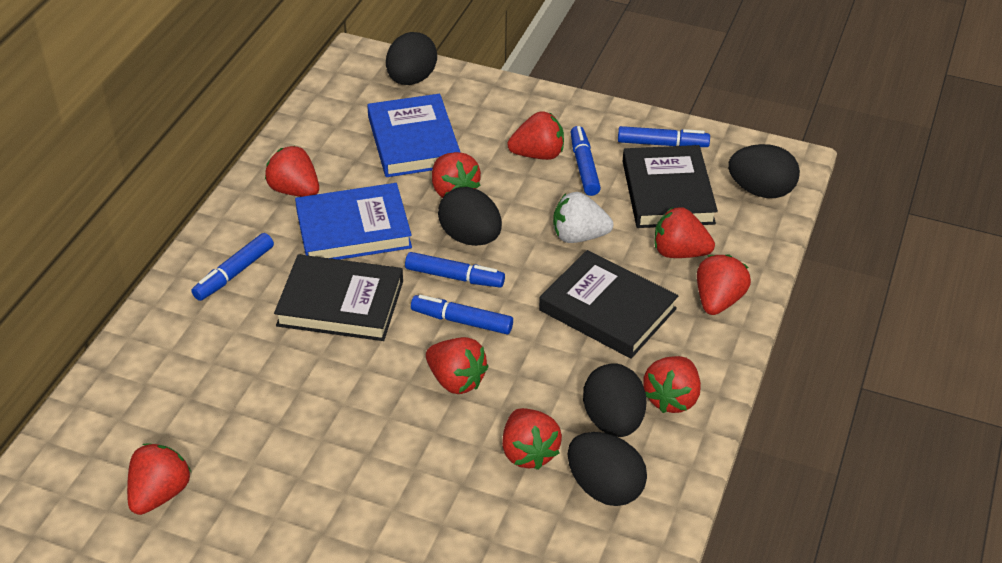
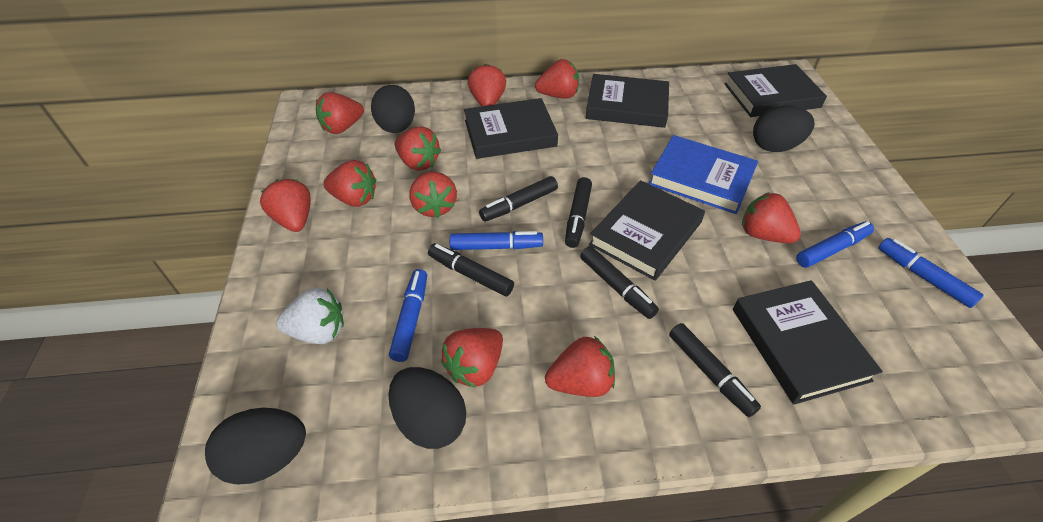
black book: [274,254,403,341] [539,250,678,359] [622,145,718,228] = 3 -> [464,98,558,159] [586,74,669,128] [589,180,705,281] [724,64,827,117] [733,280,883,405] = 5
black egg: [386,32,437,85] [438,187,502,246] [567,432,647,506] [583,364,646,437] [728,144,800,198] = 5 -> [205,408,306,484] [371,85,415,133] [388,367,466,449] [753,106,814,152] = 4
black marker: none = 0 -> [428,243,514,297] [479,176,558,222] [565,177,592,248] [580,246,659,319] [669,323,761,417] = 5
blue book: [295,183,412,260] [367,94,461,177] = 2 -> [649,135,758,214] = 1
blue marker: [191,233,274,301] [405,252,505,287] [411,295,513,334] [571,126,601,196] [618,126,710,147] = 5 -> [389,269,427,362] [450,231,543,250] [796,221,874,268] [878,238,984,308] = 4
red strawberry: [127,443,191,515] [265,146,319,197] [426,337,488,394] [432,152,481,198] [502,408,562,470] [507,111,564,160] [643,356,701,413] [654,207,715,258] [697,255,751,315] = 9 -> [260,179,311,232] [316,92,364,134] [323,160,376,207] [395,127,441,171] [409,171,457,218] [441,328,503,388] [468,64,506,106] [535,59,579,99] [545,336,615,397] [742,192,801,243] = 10

